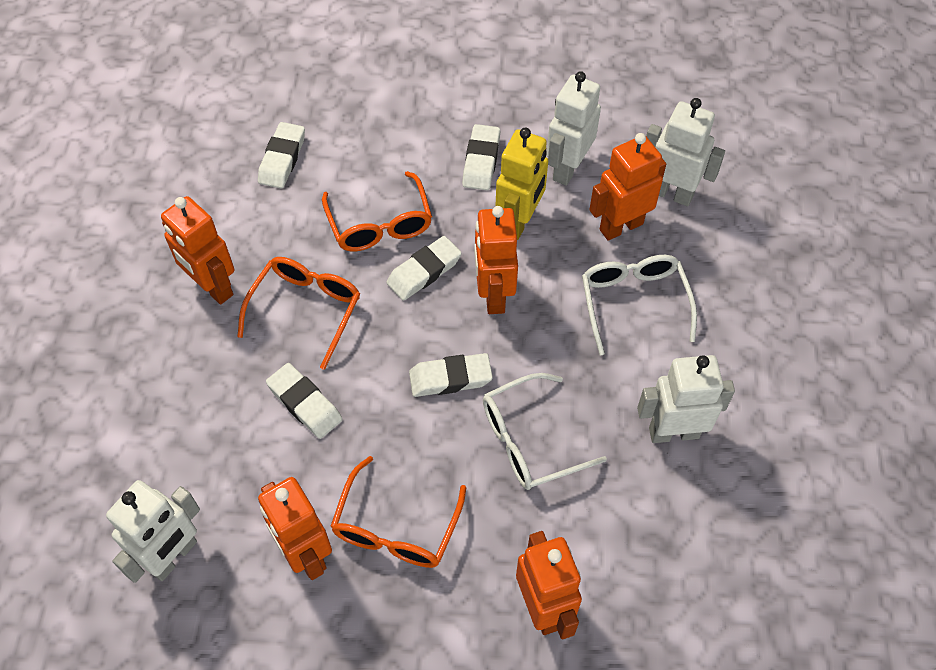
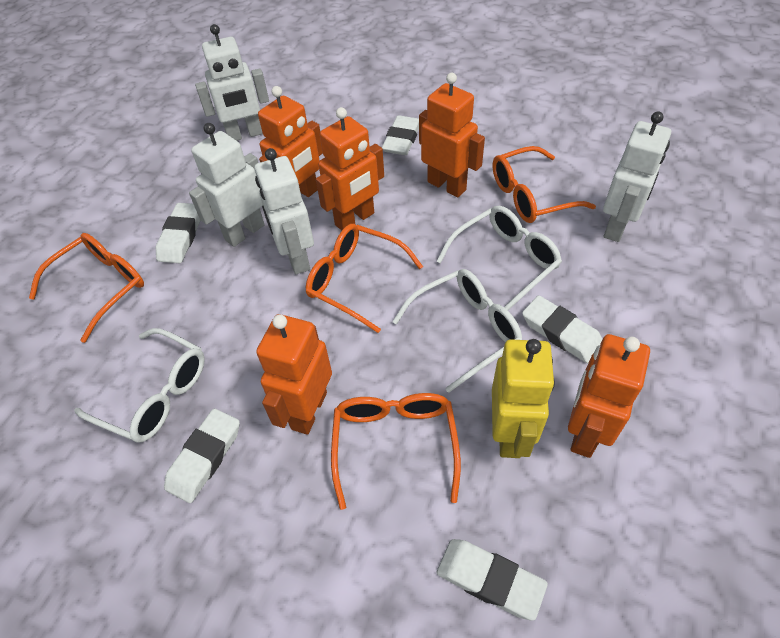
orange glasses: [237,257,360,370] [322,171,432,251] [330,456,466,568] = 3 -> [29,233,144,343] [306,224,423,333] [331,393,461,510] [492,146,596,223] = 4
white glasses: [483,373,607,490] [582,255,697,355] = 2 -> [74,328,205,443] [393,269,522,393] [436,206,562,310] = 3

